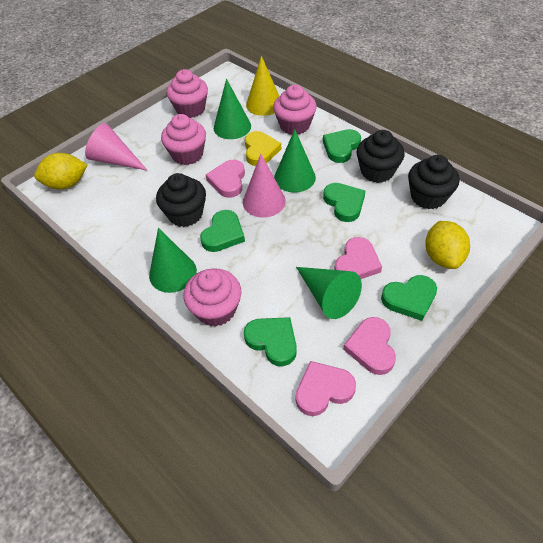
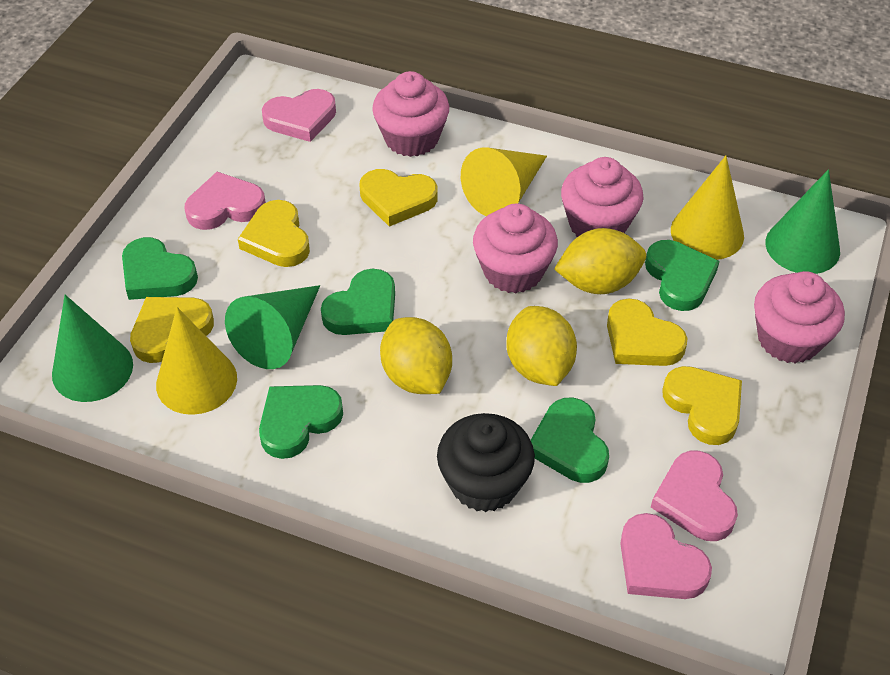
black cupcake: [156,173,206,227] [357,130,405,183] [408,155,459,209] = 3 -> [437,413,535,512] = 1
green cone: [149,228,197,293] [214,79,251,139] [274,129,316,193] [296,267,362,319] = 4 -> [52,295,133,402] [225,285,320,369] [766,169,840,274] = 3
pink cone: [85,123,148,171] [243,154,286,217] = 2 -> none = 0
yellow cone: [246,56,279,116] = 1 -> [156,307,237,415] [461,148,547,216] [671,156,744,260] = 3
yellow heart: [245,131,281,166] = 1 -> [130,297,214,363] [238,200,310,267] [360,169,438,227] [607,298,687,366] [663,366,742,445] = 5
yellow lemon: [34,153,87,189] [425,221,470,269] = 2 -> [380,317,452,394] [506,306,577,386] [554,228,646,294] = 3

